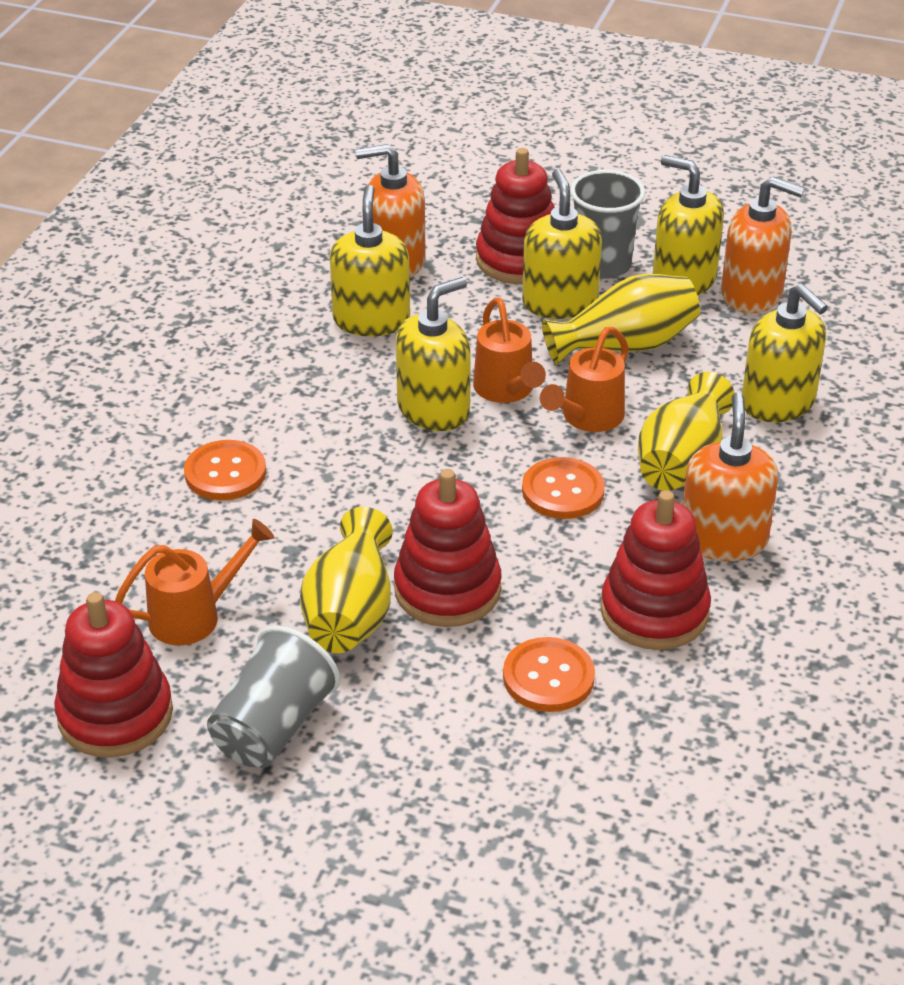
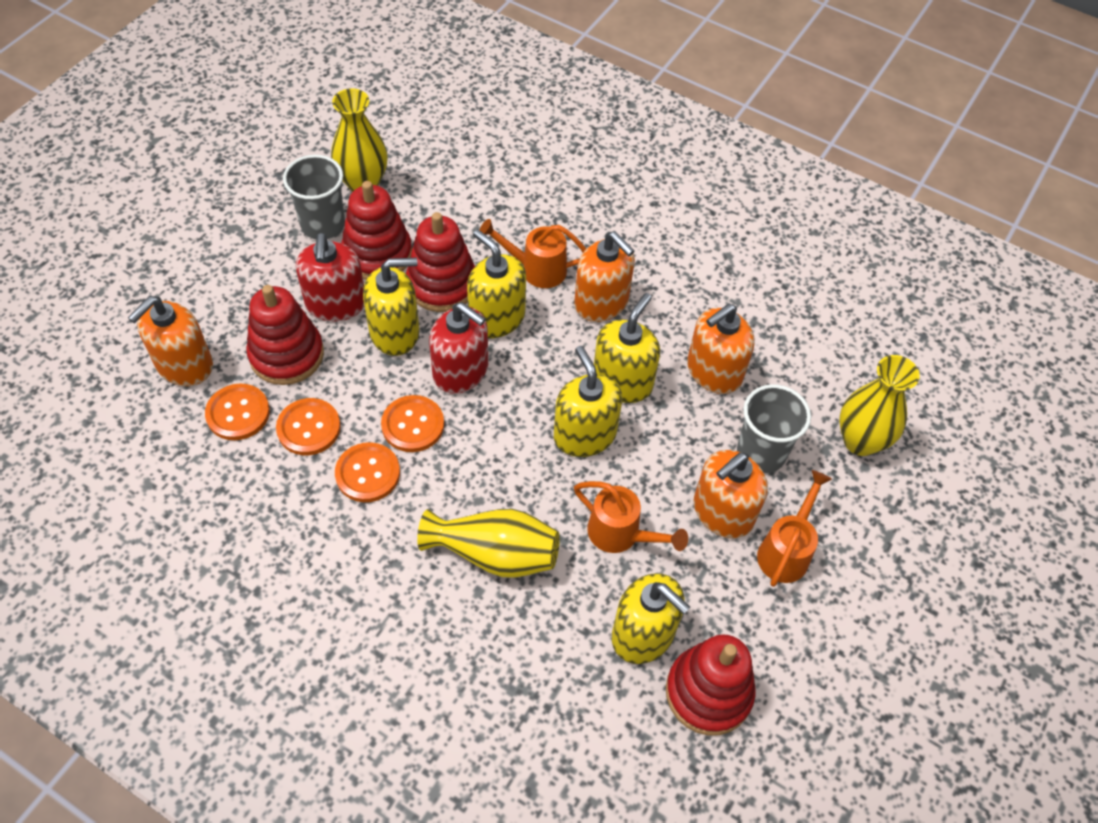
orange button: [184,440,266,500] [503,637,595,712] [522,457,605,519] = 3 -> [205,384,270,440] [276,398,341,455] [335,442,400,502] [381,395,444,452] = 4
orange soap dispenser: [355,144,425,277] [683,392,779,561] [721,176,805,313] = 3 -> [128,296,213,386] [574,231,635,322] [687,304,755,394] [694,450,768,538] = 4
red soap dispenser: none = 0 -> [296,233,364,322] [429,302,488,394] = 2

